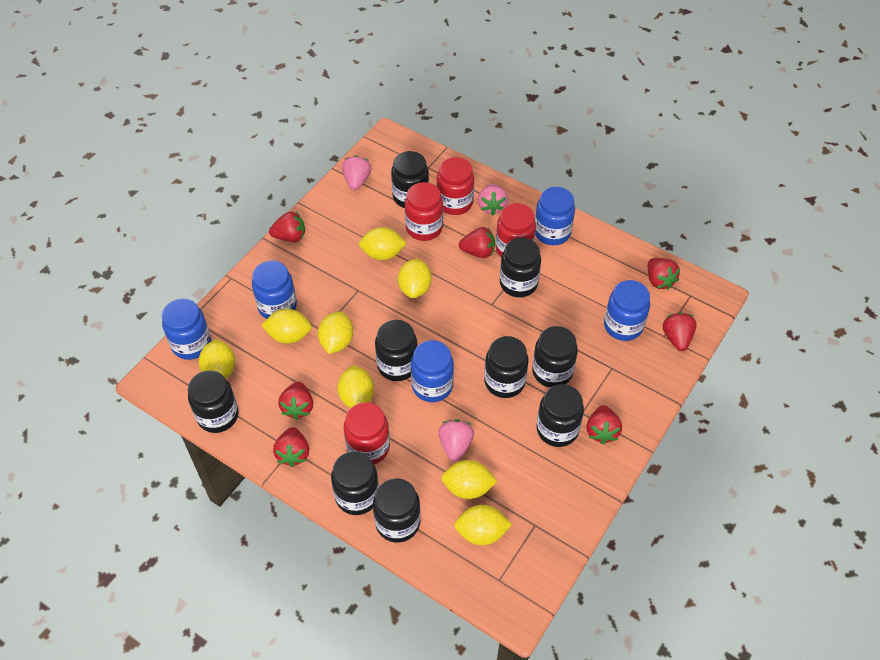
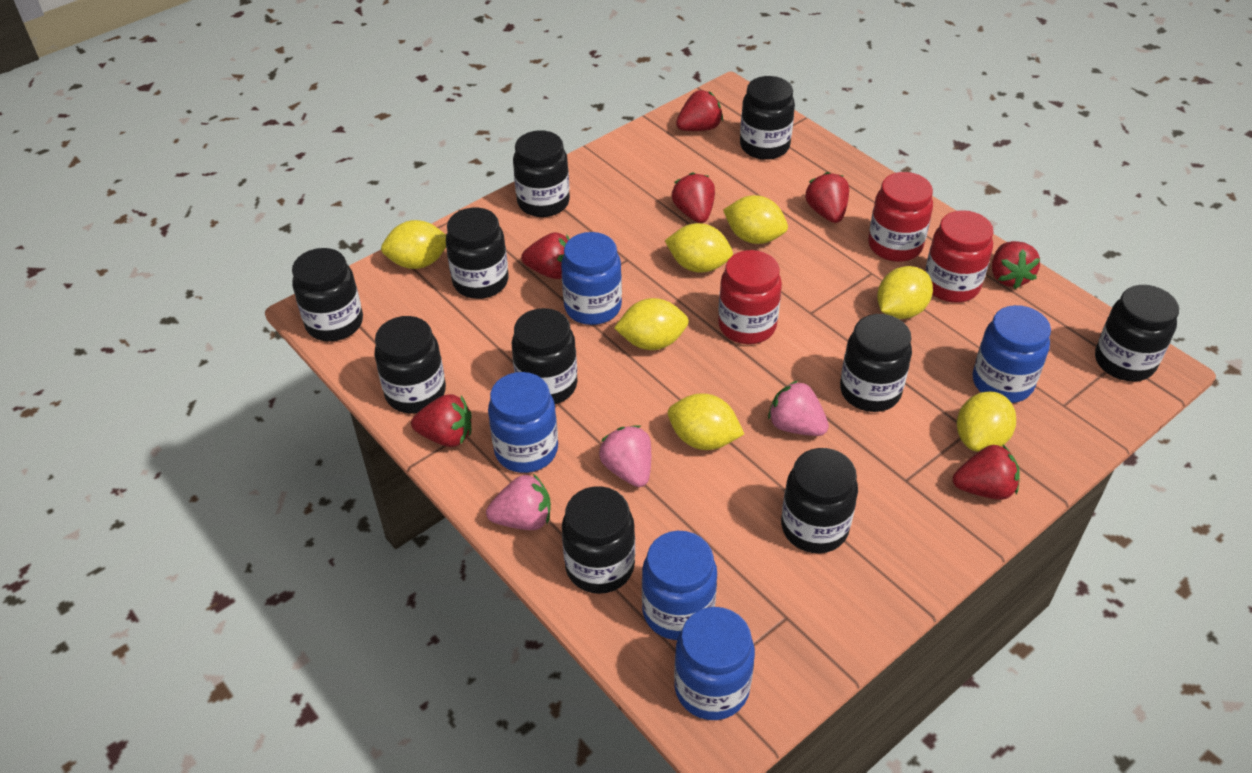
black jar: [188,370,239,433] [331,451,379,515] [373,478,421,543] [375,320,417,381] [391,151,429,208] [484,336,529,398] [500,238,541,297] [532,326,578,388] [537,384,584,447] = 9 -> [292,248,363,341] [374,316,446,414] [446,208,508,299] [512,308,578,404] [513,130,570,217] [562,486,635,594] [740,76,795,160] [781,448,858,553] [840,314,912,412] [1095,285,1179,381] = 10
red jar: [344,402,390,464] [405,182,443,241] [437,157,474,215] [496,203,536,257] = 4 -> [718,250,782,344] [868,172,933,262] [925,210,994,303] = 3
yellow lemon: [199,339,235,379] [261,309,312,344] [318,312,353,354] [337,365,374,408] [359,227,407,260] [398,258,432,298] [441,460,498,499] [454,505,512,545] = 8 -> [381,220,446,269] [614,298,689,350] [665,223,733,272] [668,393,744,450] [723,195,788,244] [877,266,933,319] [957,391,1016,452] = 7

